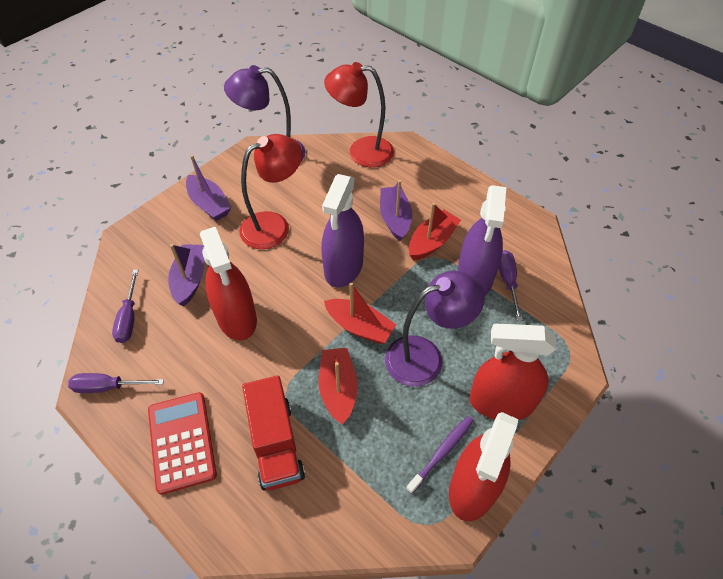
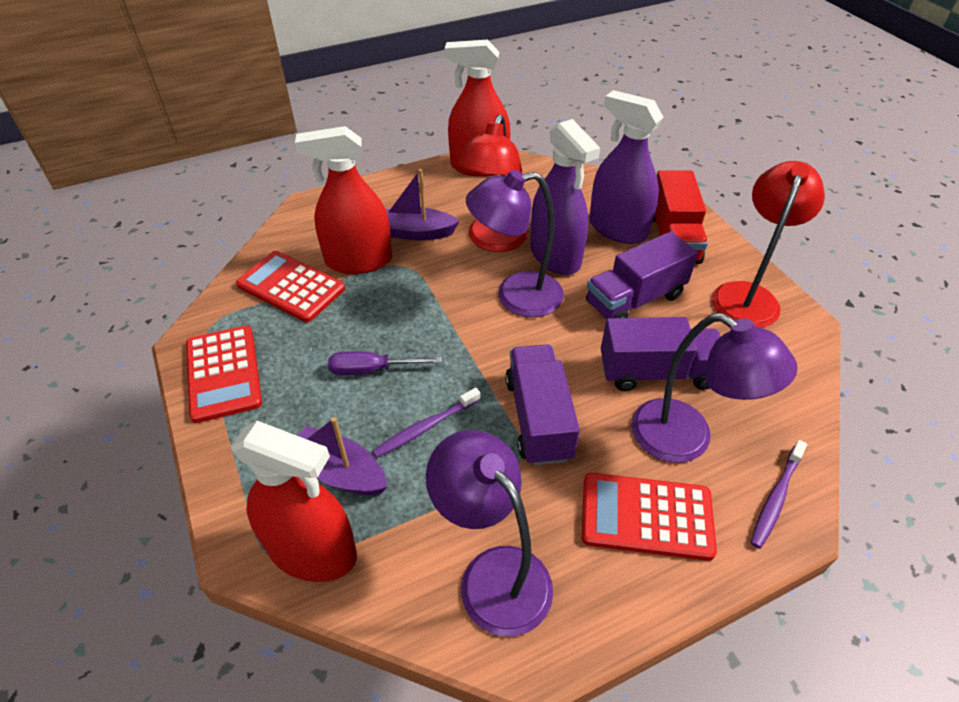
purple boat: [168,244,204,306] [186,155,232,221] [380,180,412,241] = 3 -> [298,417,388,495] [386,169,460,240] = 2
purple lamp: [224,65,306,161] [385,271,485,387] = 2 -> [426,430,553,637] [466,170,564,317] [632,313,797,463] = 3
purple screwdriver: [68,373,164,393] [112,270,138,343] [499,250,523,321] = 3 -> [328,351,442,375] = 1
purple toothbrush: [406,416,474,494] = 1 -> [372,388,481,458] [750,440,807,549] = 2
purple truck: none = 0 -> [505,344,580,466] [586,231,698,320] [601,317,721,391] = 3
red boat: [319,348,358,424] [324,282,396,344] [409,203,461,260] = 3 -> none = 0
red calculator: [148,392,217,495] = 1 -> [186,326,262,423] [236,251,345,322] [582,473,717,561] = 3

